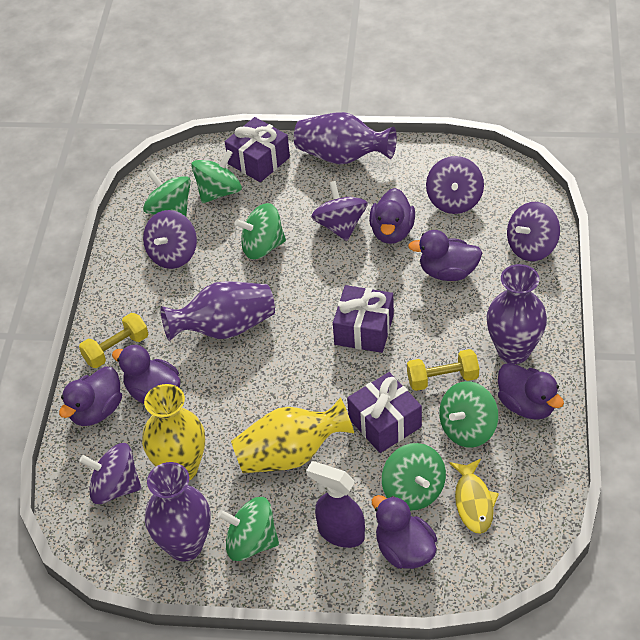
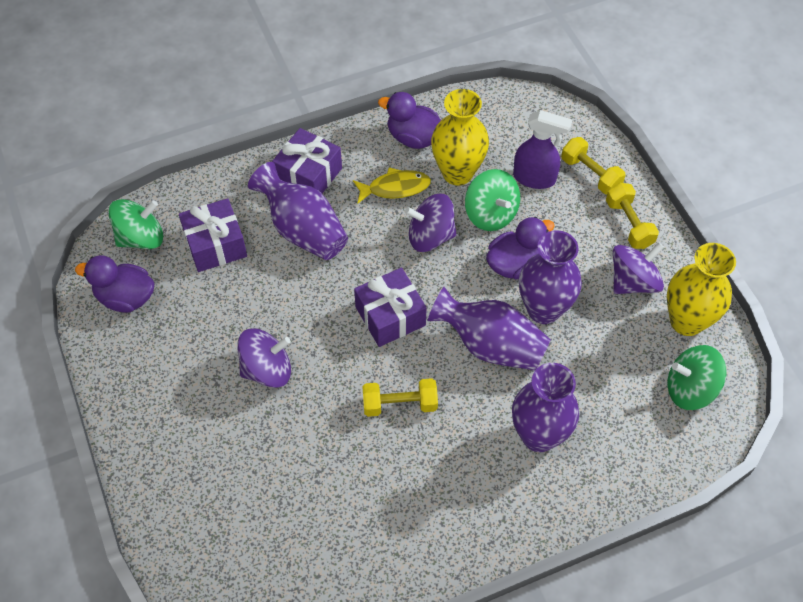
green spinning top: [143,170,191,216] [191,150,242,203] [218,497,279,561] [234,203,286,259] [382,443,446,511] [439,381,498,448] = 6 -> [108,199,163,249] [465,169,520,231] [667,345,727,410] = 3
purple duck: [59,367,122,426] [112,345,181,404] [369,188,415,244] [372,495,437,569] [408,230,482,281] [498,363,564,420] = 6 -> [75,255,155,312] [378,92,441,149] [486,217,555,280] = 3
purple spinning top: [80,443,141,504] [143,210,197,269] [311,181,368,241] [426,156,484,214] [507,202,560,261] = 5 -> [237,328,291,388] [405,193,457,252] [613,243,664,294] = 3
yellow dumbbell: [79,313,148,368] [407,349,479,391] = 2 -> [362,378,438,417] [561,137,626,195] [606,183,659,249] = 3

